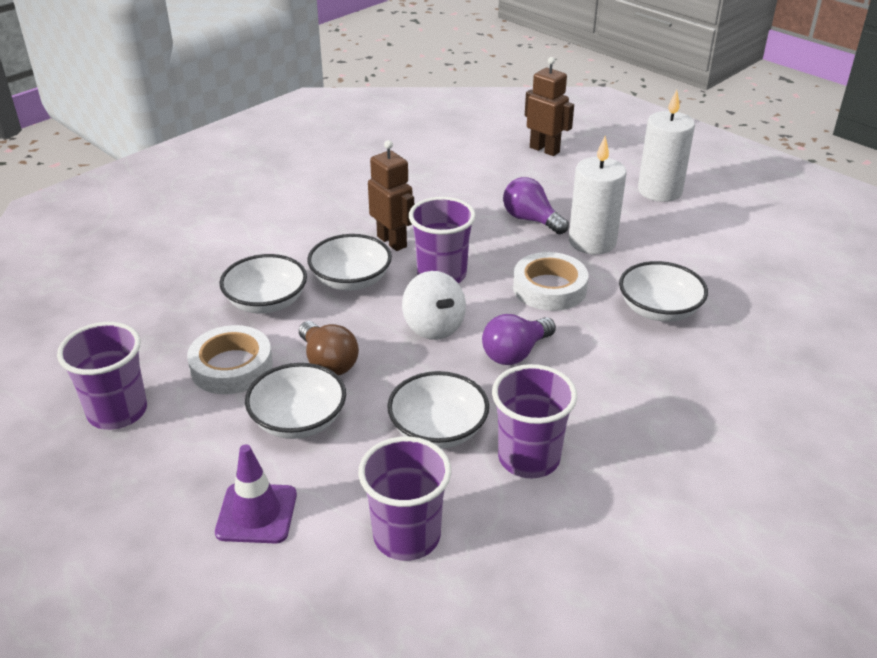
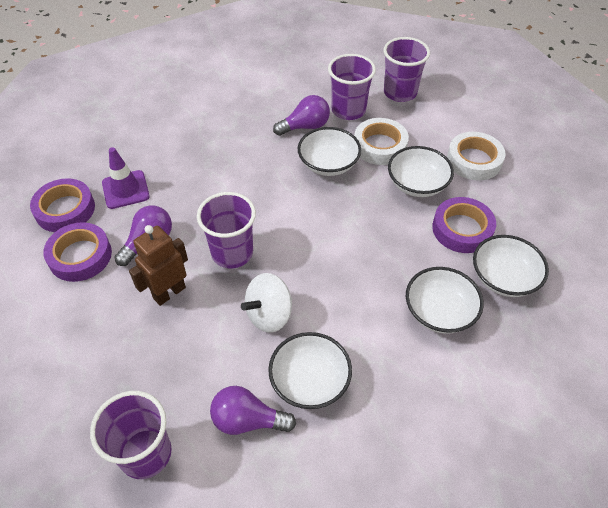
brown light bulb: [299,321,359,376] = 1 -> none = 0
brown robot: [368,140,414,251] [525,57,574,156] = 2 -> [129,225,188,306] = 1
purple light bulb: [482,314,556,365] [503,177,569,234] = 2 -> [115,205,172,266] [210,386,296,435] [273,95,330,136] = 3
purple tape: none = 0 -> [30,178,95,232] [43,222,112,282] [432,197,496,253] = 3
white candle: [569,136,627,255] [638,90,695,202] = 2 -> none = 0

